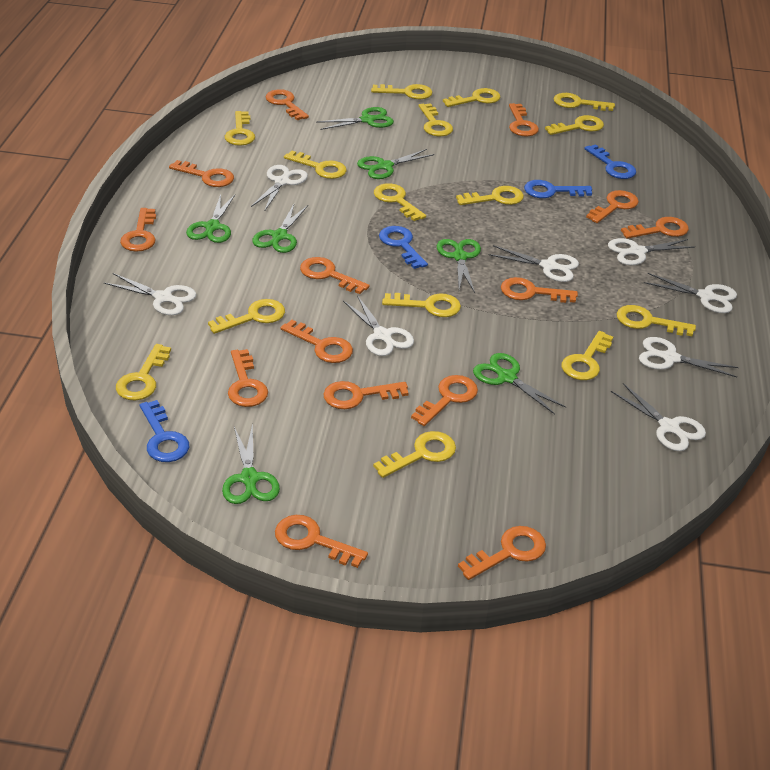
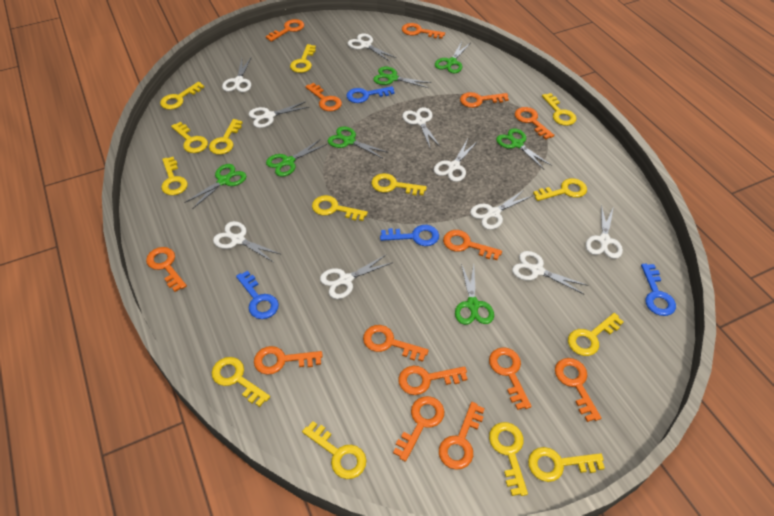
white scissors: [104,273,196,315] [251,165,308,210] [343,295,414,356] [489,245,579,282] [608,238,695,265] [611,383,706,451] [639,337,739,377] [644,273,737,313] = 8 -> [213,221,280,262] [222,58,251,92] [249,101,309,128] [320,255,393,299] [348,33,396,62] [402,107,441,148] [434,139,478,182] [470,189,532,230] [512,251,588,294] [586,204,623,259] = 10
yellow key: [116,344,171,400] [208,299,285,334] [225,111,255,146] [284,151,347,179] [371,84,433,99] [373,431,456,478] [374,183,426,221] [382,293,461,317] [419,103,453,136] [443,88,500,107] [456,186,524,205] [545,115,604,135] [554,93,615,111] [562,331,613,380] [617,305,696,336] = 15 -> [160,82,204,110] [161,157,188,195] [171,122,208,153] [209,119,243,155] [212,357,270,407] [290,44,316,73] [302,421,366,479] [312,195,368,221] [371,173,427,195] [489,422,528,496] [528,447,605,482] [533,178,587,201] [542,93,577,126] [568,313,623,356] = 14

